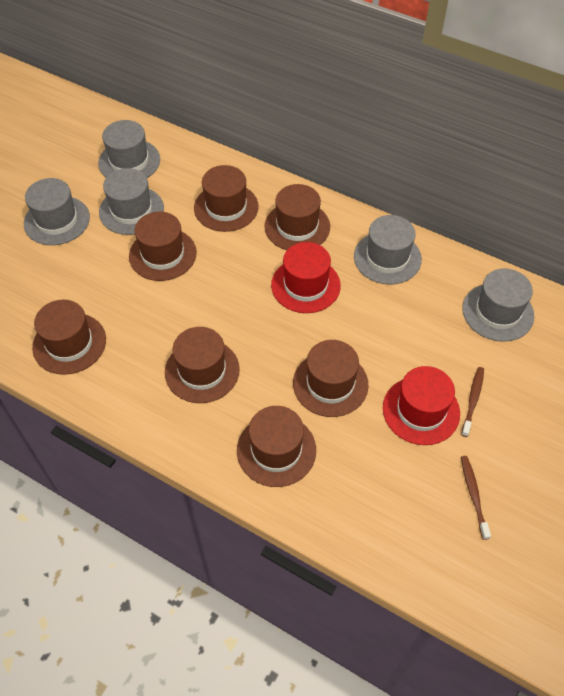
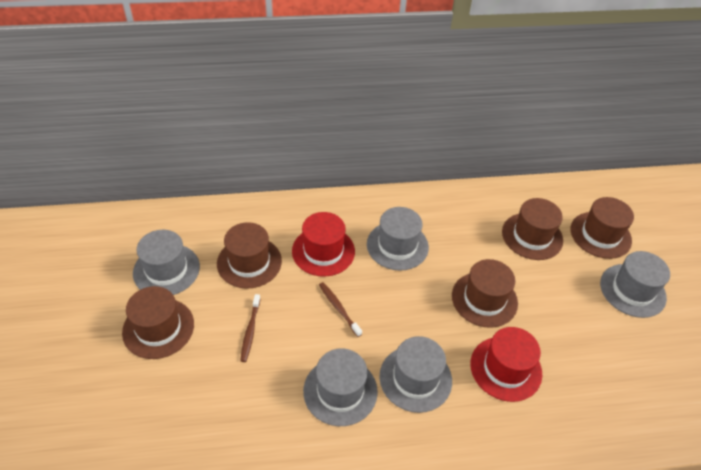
brown hat: [32,300,106,375] [129,212,197,281] [165,327,240,403] [194,165,259,232] [237,406,316,487] [265,184,330,250] [293,340,368,417] = 7 -> [122,286,194,359] [217,222,282,289] [452,259,518,328] [502,198,563,260] [571,197,634,259] = 5

